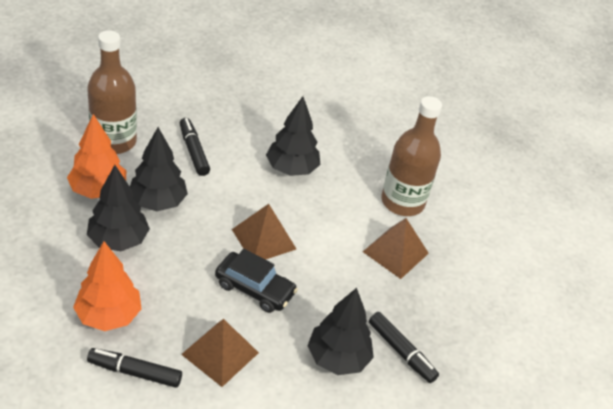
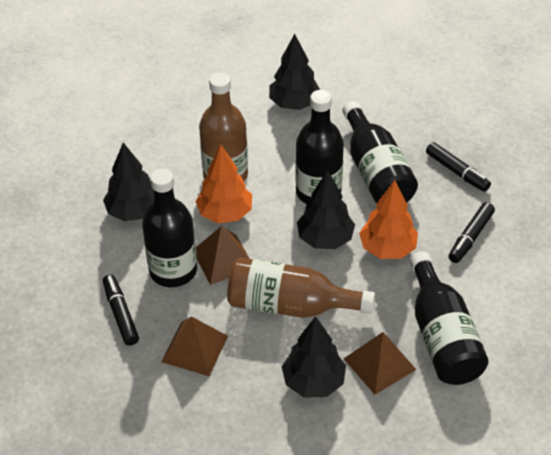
black bottle: none = 0 -> [142,169,197,287] [296,90,344,204] [342,101,418,204] [410,251,489,385] = 4
black car: [215,249,298,313] = 1 -> none = 0

